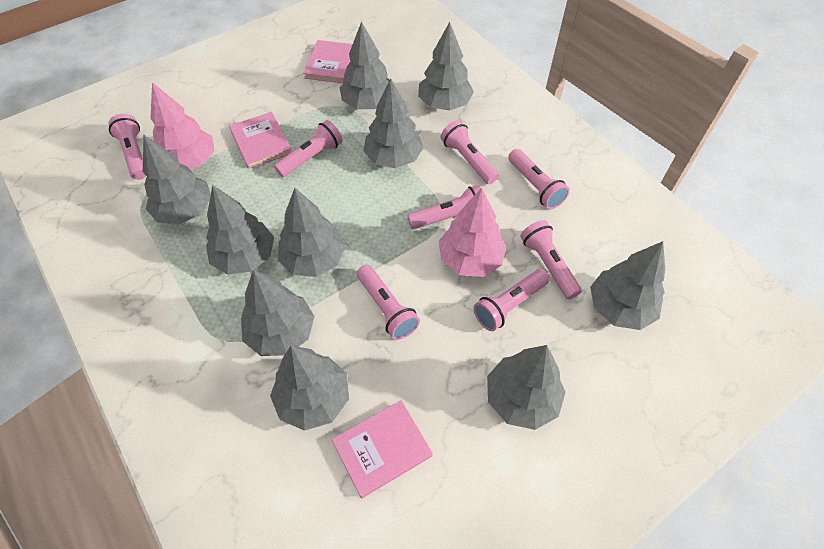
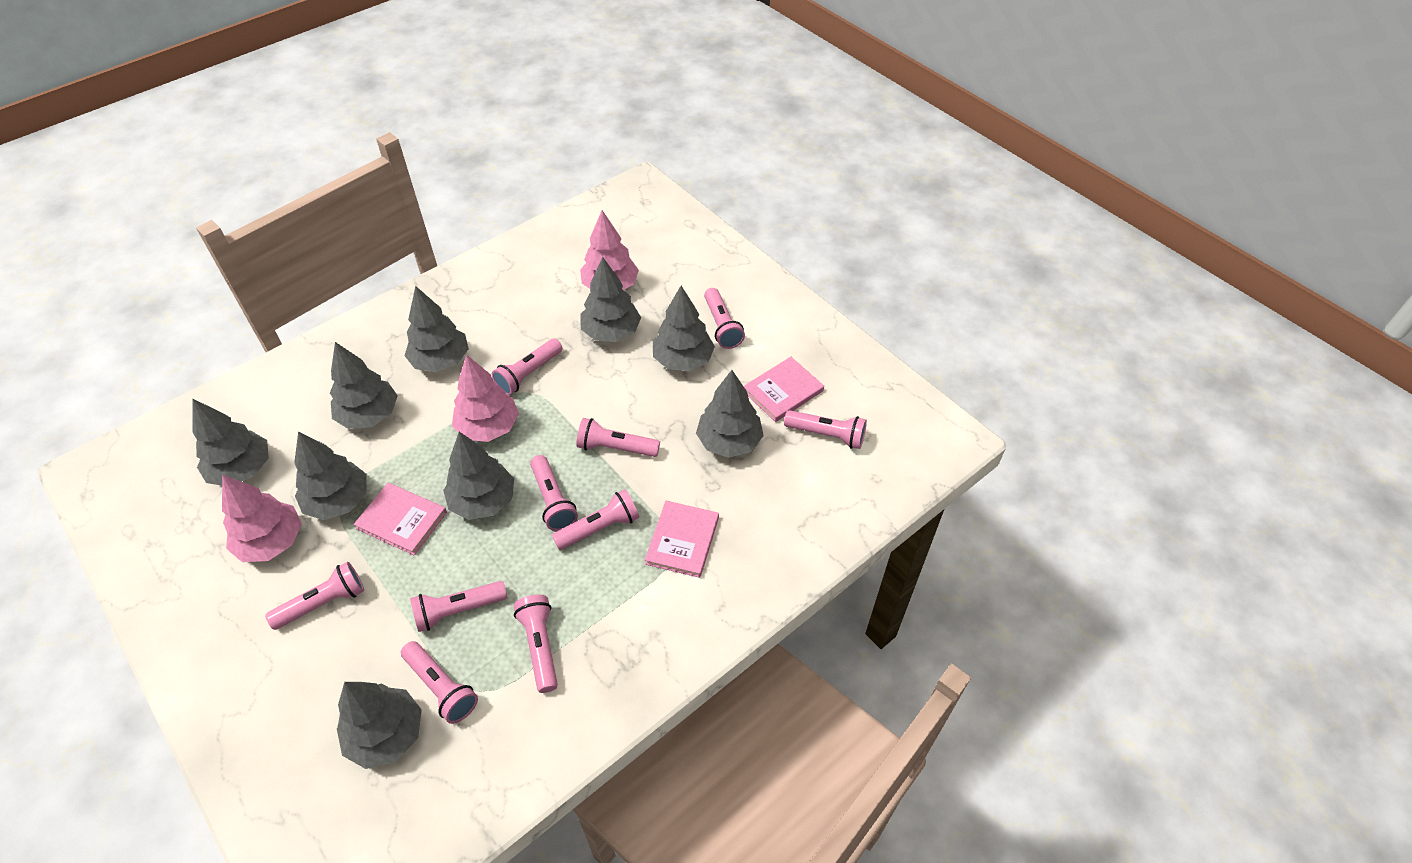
grey tree: [143,135,211,224] [206,185,274,275] [241,269,315,356] [270,346,349,431] [278,188,346,277] [339,21,389,109] [364,78,424,168] [418,22,474,111] [487,345,566,430] [590,241,665,330] = 10 -> [192,399,269,486] [294,432,367,520] [330,342,398,429] [337,682,422,769] [405,286,469,372] [443,432,514,520] [580,257,641,342] [653,286,715,371] [696,370,764,458] = 9
pink flashlight: [108,114,146,180] [274,120,343,177] [357,265,420,340] [407,185,481,229] [441,120,499,184] [473,269,550,331] [508,149,570,209] [520,220,582,299] = 8 -> [265,562,364,630] [401,641,478,724] [410,581,507,632] [492,339,562,395] [514,595,558,693] [530,455,578,531] [552,489,639,550] [576,418,660,457] [704,288,745,349] [784,410,867,449] = 10
pink tree: [150,82,215,169] [439,188,506,277] = 2 -> [222,475,302,562] [452,355,519,442] [580,210,639,290] = 3

